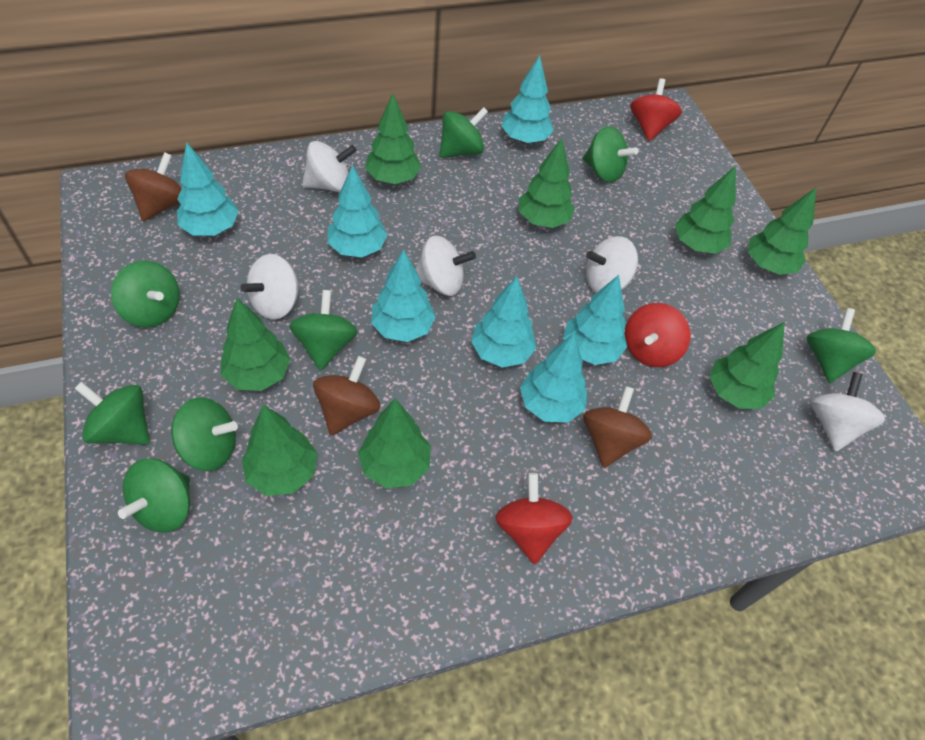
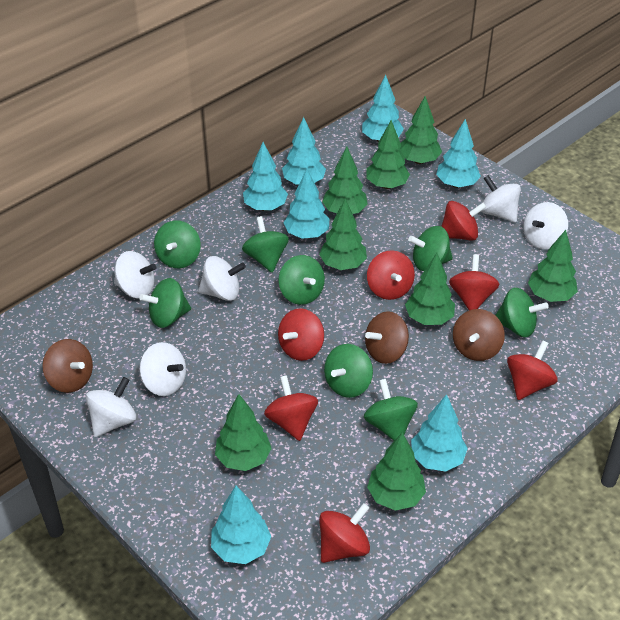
red spinning top: [495,473,573,564] [625,303,690,367] [630,79,682,141] = 3 -> [264,375,318,441] [278,308,324,361] [319,503,370,563] [367,250,415,300] [441,201,486,241] [449,254,499,310] [507,340,557,400] = 7
white spinning top: [241,254,300,319] [302,141,357,192] [415,236,476,296] [586,236,638,293] [811,372,885,452] = 5 -> [86,377,136,437] [114,251,156,298] [139,342,186,396] [198,256,246,301] [481,175,521,223] [524,202,568,249] = 6

